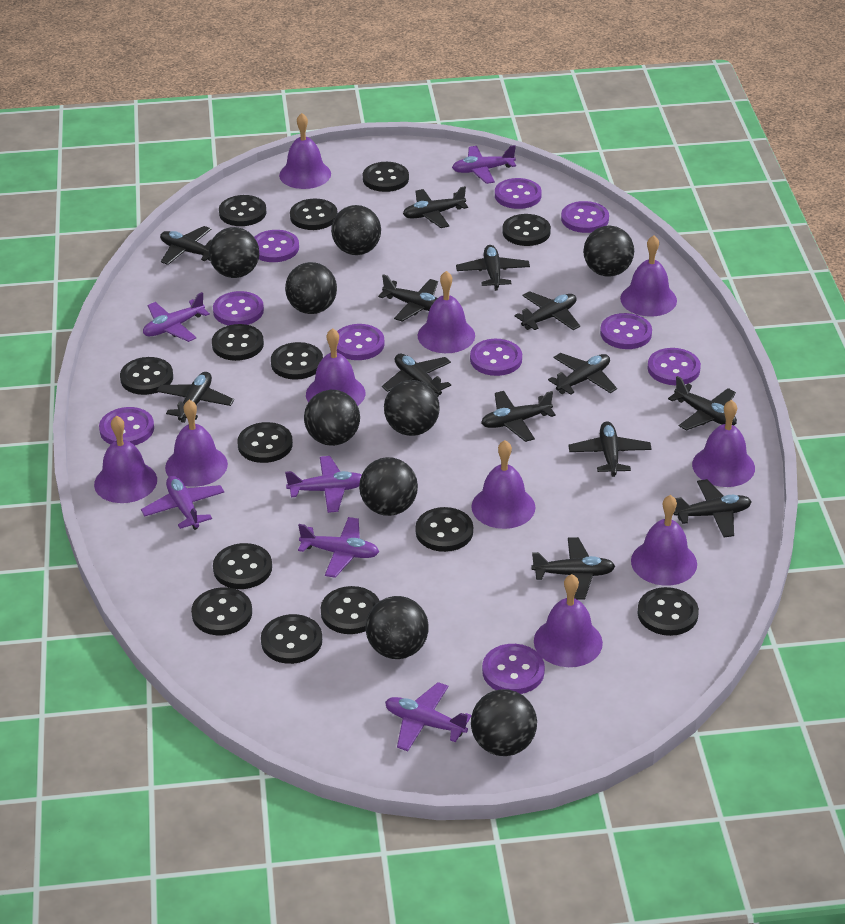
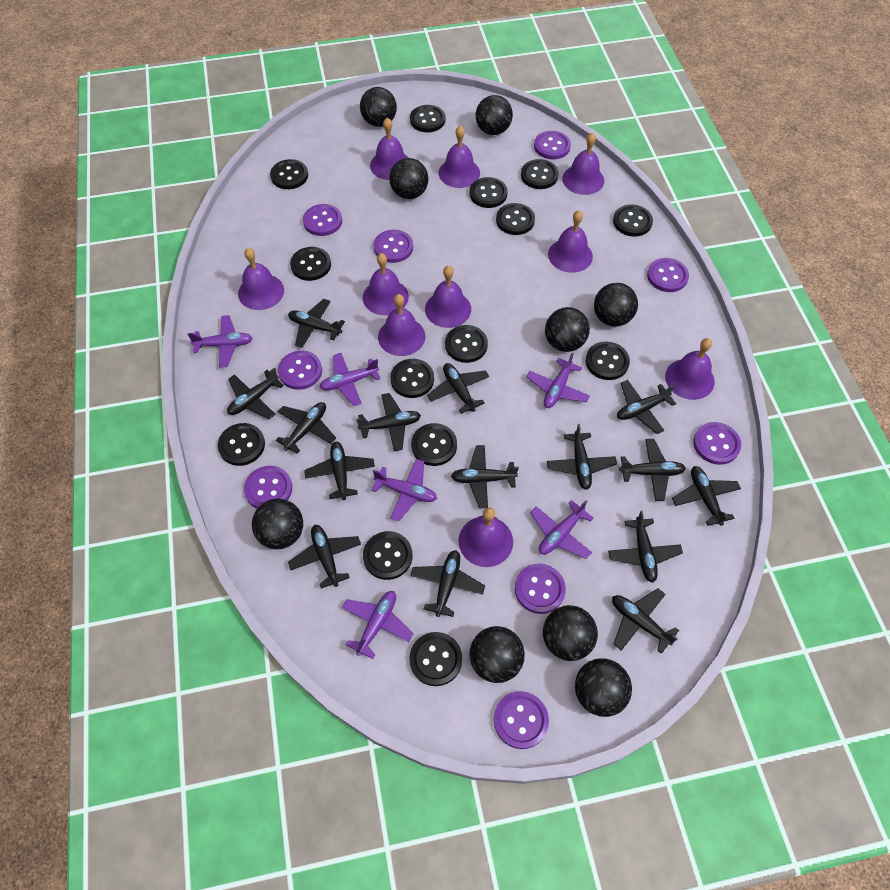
black plane: [157,372,234,423] [160,226,212,265] [378,274,438,322] [382,354,451,397] [403,186,468,228] [456,245,530,291] [481,391,556,442] [515,291,580,330] [531,537,615,600] [548,353,617,395] [568,421,652,477] [668,376,737,431] [673,479,752,538] = 13 -> [227,367,284,419] [276,402,336,454] [288,299,345,348] [288,525,361,589] [304,441,375,500] [356,393,421,451] [410,550,485,617] [427,363,489,414] [451,445,519,508] [547,424,617,490] [608,511,683,583] [612,588,679,654] [617,380,676,434] [619,439,686,501] [672,466,741,526] = 15
purple button: [99,407,154,446] [213,291,264,326] [254,230,299,262] [337,324,385,360] [470,339,522,376] [482,644,545,694] [495,178,542,209] [561,201,609,233] [600,313,652,349] [647,348,701,385] = 10 -> [244,466,292,509] [278,351,322,390] [303,204,342,236] [374,230,413,263] [494,691,549,749] [515,564,566,614] [534,131,571,159] [647,258,689,292] [693,422,741,465] = 9

